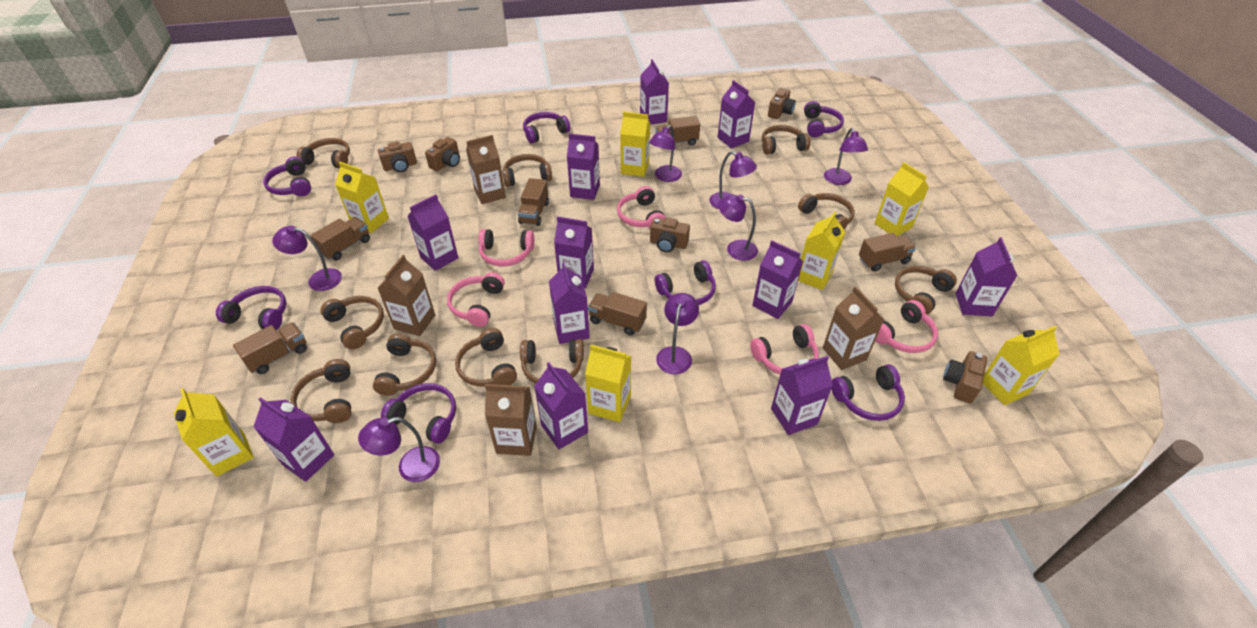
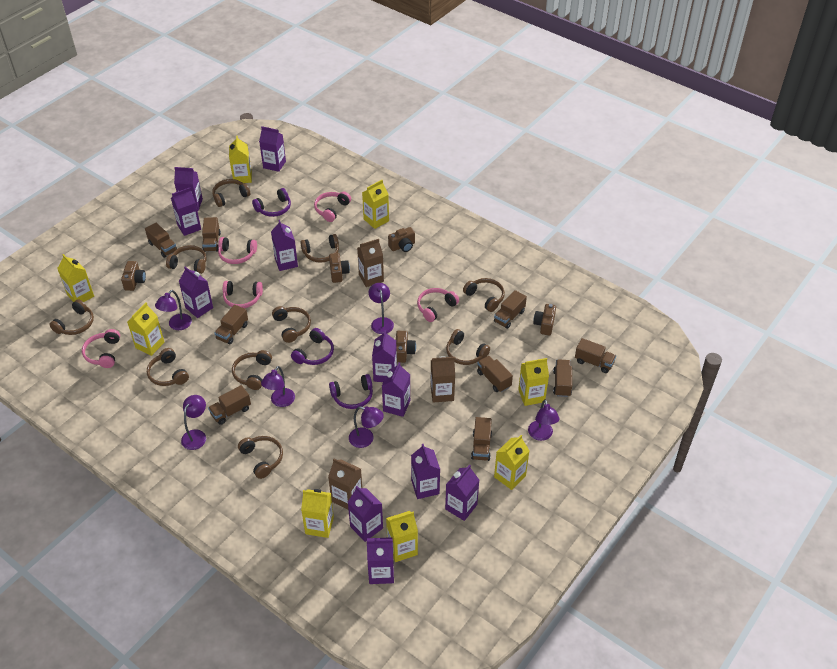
brown carton: [377,255,435,336] [466,135,506,204] [485,384,537,456] [823,286,884,370] = 4 -> [328,459,362,509] [357,239,384,287] [430,356,455,403] = 3
brown truck: [233,322,307,374] [311,217,370,260] [518,178,549,226] [588,292,647,335] [655,116,700,149] [859,233,916,272] = 6 -> [145,223,177,258] [202,217,221,252] [208,385,251,425] [214,305,248,345] [471,417,492,461] [477,356,513,392] [494,290,527,329] [553,359,572,397] [575,338,616,373] = 9
purple headphones: [216,286,286,330] [263,157,311,196] [381,383,456,444] [523,112,570,143] [655,260,716,305] [804,101,844,137] [831,365,905,421] = 7 -> [252,188,291,217] [291,328,334,365] [329,374,373,409] = 3
purple lamp: [272,225,342,291] [358,417,440,482] [649,125,682,182] [656,293,699,374] [709,151,757,209] [718,195,758,261] [824,128,868,185] = 7 -> [155,290,192,330] [181,395,206,450] [261,366,295,407] [349,406,384,448] [369,283,394,334] [528,399,560,441] = 6
yellow carton: [174,388,254,477] [335,162,389,233] [585,345,631,422] [620,111,650,177] [798,211,845,290] [875,162,929,236] [983,326,1060,405] = 7 -> [57,254,94,302] [127,303,165,356] [229,135,252,183] [301,489,334,538] [362,180,389,229] [386,511,418,562] [494,435,530,490] [518,358,549,406] = 8

